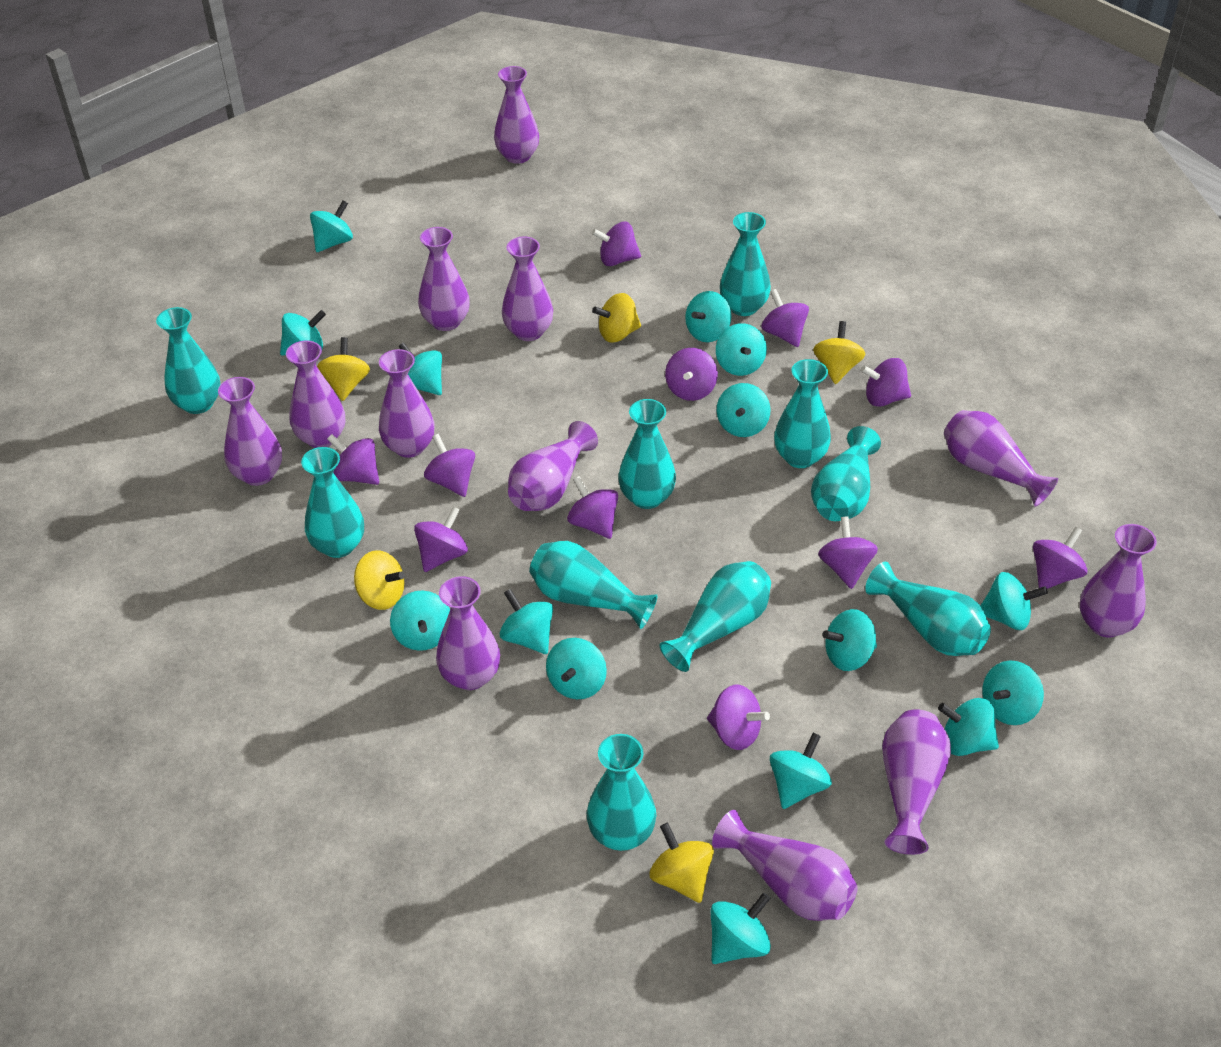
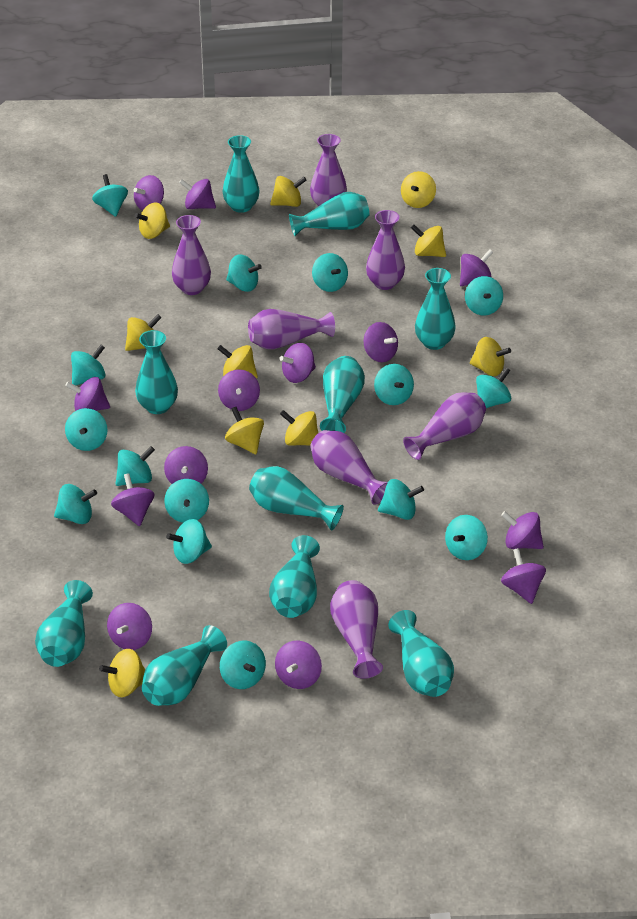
purple spinning top: [327,434,379,485] [414,506,468,572] [424,434,475,497] [567,476,618,539] [592,222,641,266] [665,348,718,401] [707,685,770,750] [761,289,809,347] [818,517,878,589] [861,358,911,407] [1033,527,1087,589] = 11 -> [65,377,110,411] [107,603,152,650] [111,473,154,526] [134,175,164,211] [164,446,208,484] [179,179,216,209] [218,369,260,411] [275,641,322,689] [279,343,316,383] [364,322,398,362] [460,249,493,286] [501,511,544,549] [501,548,546,604] = 13
purple vase: [218,377,282,486] [286,341,345,448] [379,349,434,458] [418,227,470,331] [436,576,500,690] [494,66,539,164] [502,237,553,341] [508,421,598,511] [712,810,858,921] [882,709,951,855] [944,410,1058,506] [1080,524,1157,638] = 12 -> [172,215,211,295] [248,309,335,349] [310,134,347,207] [310,430,388,505] [330,580,383,679] [366,210,405,290] [403,392,486,460] = 7
yellow spinning top: [317,337,370,401] [354,550,405,610] [592,293,641,343] [650,823,714,903] [813,321,866,384] = 5 -> [99,649,145,697] [125,315,161,351] [135,202,170,239] [217,345,258,378] [225,407,264,454] [270,176,306,207] [280,410,318,446] [401,171,436,208] [411,224,446,257] [470,337,511,376] = 10

